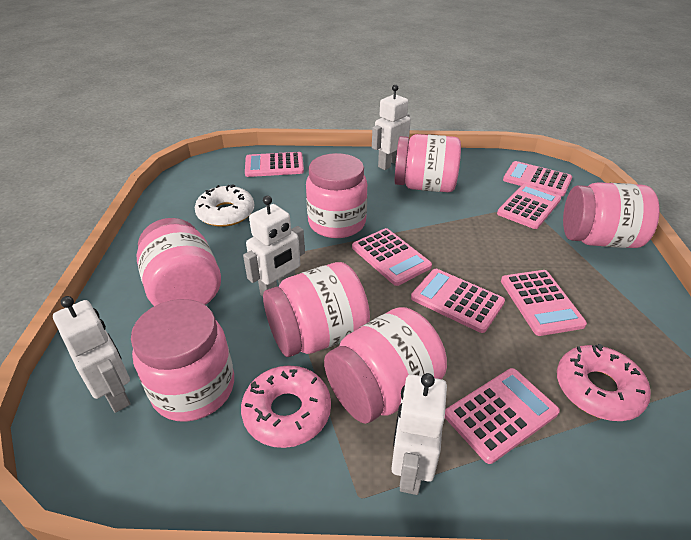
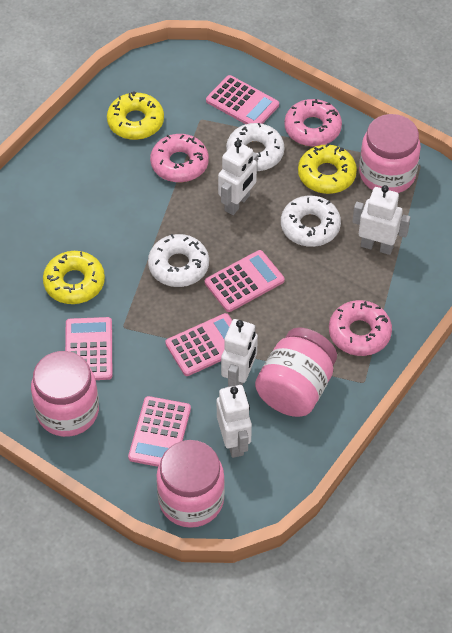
pink calculator: [245,152,304,177] [352,228,432,286] [411,269,505,333] [445,368,560,464] [497,184,561,229] [501,270,587,336] [503,161,572,197] = 7 -> [65,317,112,380] [128,396,191,467] [165,313,232,376] [205,250,285,312] [206,75,279,124] = 5
pink donut: [241,366,331,448] [557,344,651,421] = 2 -> [150,134,209,182] [284,99,342,147] [329,300,392,356] = 3
pink jar: [131,299,234,422] [137,218,221,306] [263,262,370,357] [306,153,368,238] [324,307,447,424] [394,134,461,192] [563,182,660,248] = 7 -> [31,351,99,437] [156,440,225,528] [255,327,337,417] [359,114,421,193] = 4
white donut: [195,184,254,227] = 1 -> [148,234,209,287] [226,123,284,171] [281,195,341,247] = 3
yellow donut: none = 0 -> [43,251,105,304] [107,91,164,140] [298,143,357,194] = 3

